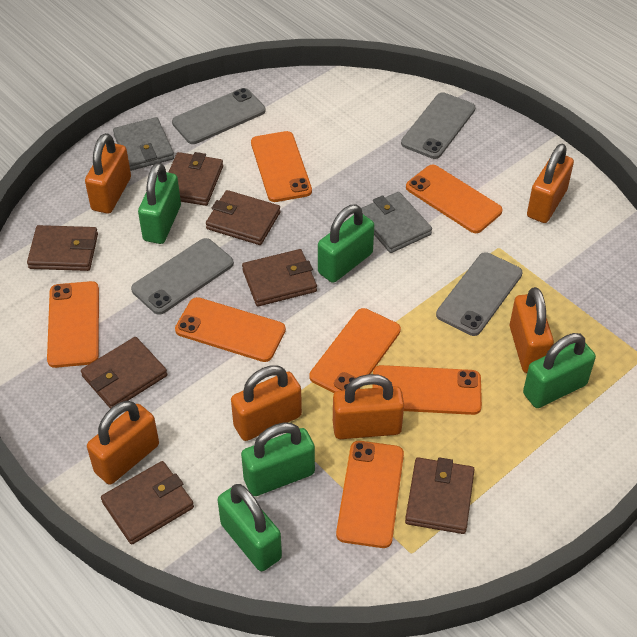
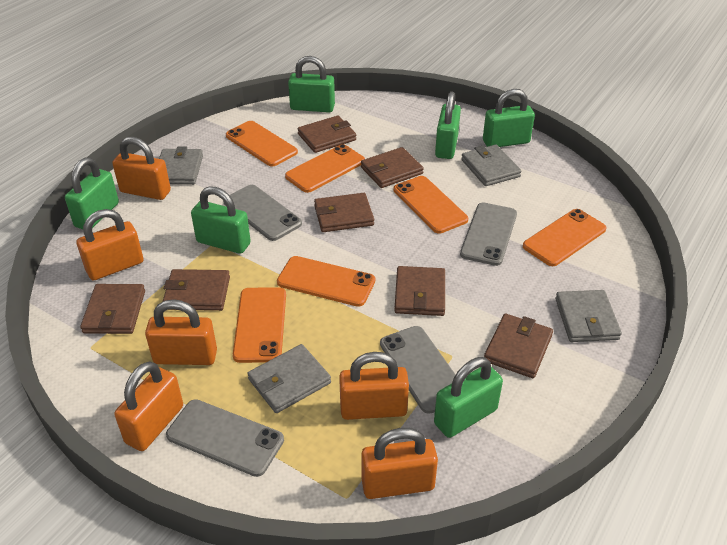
green padlock: [138,162,181,244] [218,484,282,571] [241,422,315,496] [318,204,374,283] [523,333,596,408] = 5 -> [65,157,119,229] [191,186,251,254] [288,56,335,113] [434,357,503,438] [435,91,461,159] [483,89,535,147] = 6
grey wallet: [113,117,174,171] [362,192,432,253] = 2 -> [159,147,203,185] [247,344,331,413] [461,145,522,186] [555,290,622,342] = 4
orange phone: [47,281,99,368] [175,297,286,362] [251,131,312,202] [309,308,401,393] [336,441,404,548] [372,365,482,415] [406,165,502,233] = 7 -> [226,121,298,167] [233,287,286,363] [277,256,375,307] [285,144,365,193] [393,176,468,234] [523,209,606,266] = 6

